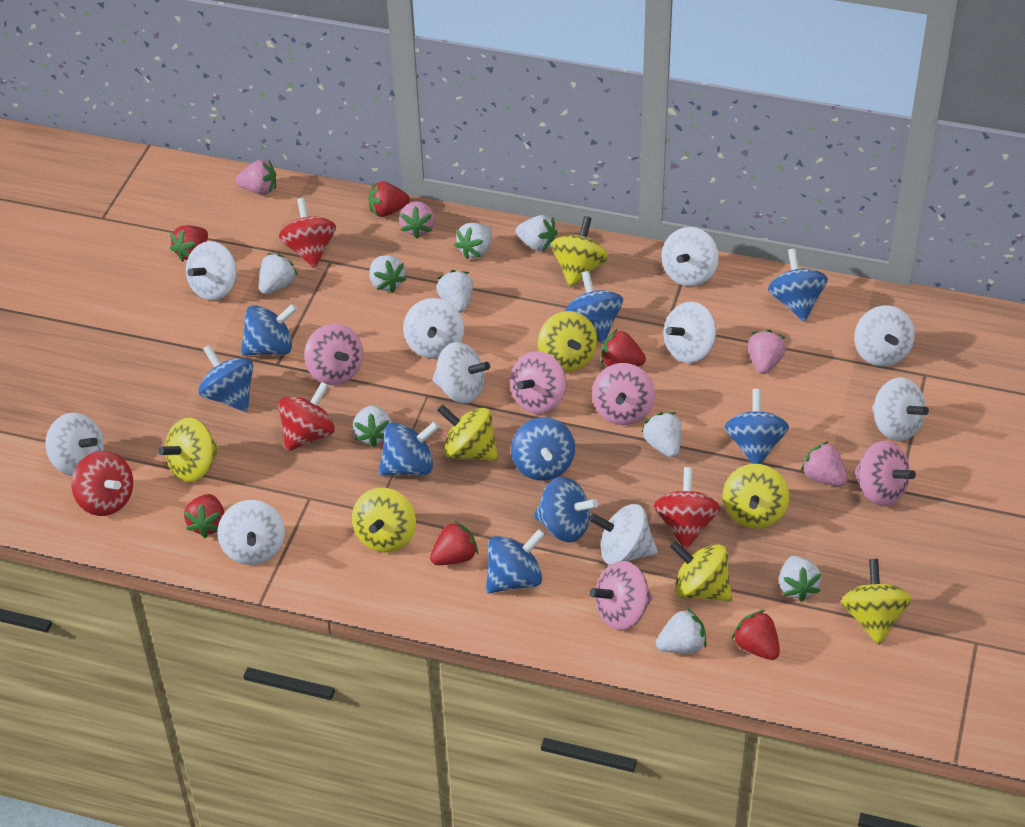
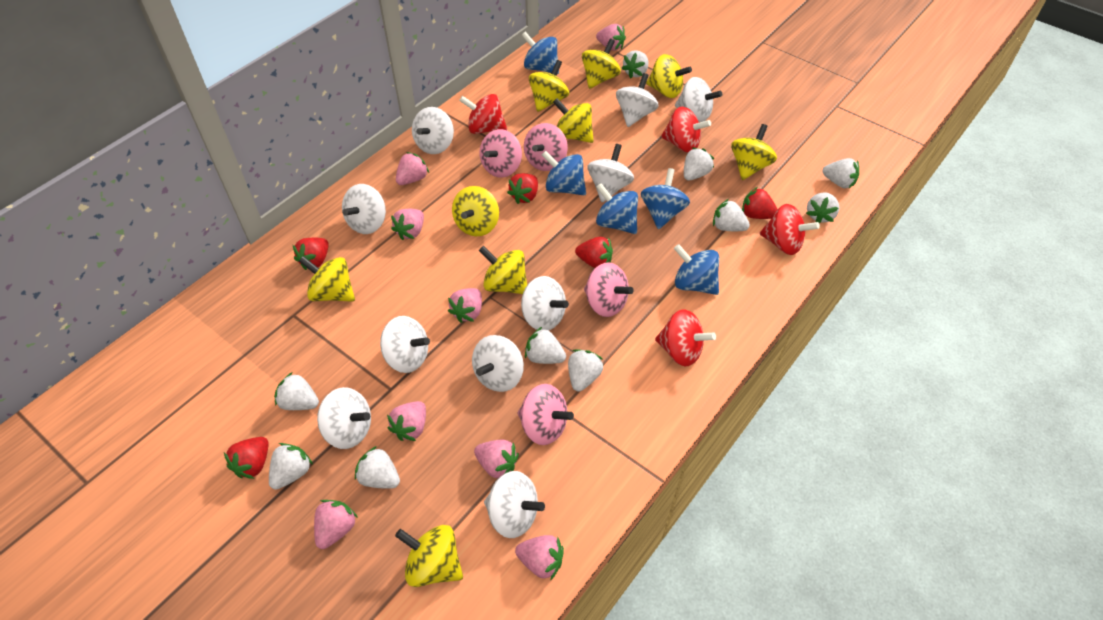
blue spinning top: [198,345,253,412] [241,304,297,356] [379,421,439,476] [486,529,545,593] [511,417,575,481] [534,477,598,542] [565,271,623,344] [724,389,789,464] [768,249,828,322] = 9 -> [522,32,559,74] [542,151,586,195] [596,183,638,234] [641,168,690,229] [674,244,719,295] = 5
pink spinning top: [304,324,363,385] [510,351,566,414] [589,561,653,630] [592,363,655,425] [854,441,916,506] = 5 -> [480,129,522,178] [517,384,574,445] [524,123,568,171] [584,262,634,317] = 4
pink strawberry: [236,159,276,195] [399,201,435,239] [748,330,786,374] [801,441,848,486] = 4 -> [314,500,358,549] [387,401,426,441] [391,209,424,240] [396,152,429,185] [448,288,482,323] [474,440,519,478] [515,535,564,581] [596,24,626,51] = 8
red strawberry: [170,225,208,262] [184,494,225,538] [368,181,410,217] [430,520,478,565] [601,329,646,367] [732,610,780,660] = 6 -> [224,437,269,479] [293,238,329,270] [507,173,538,204] [575,237,613,268] [742,187,778,219] = 5
white strawberry: [259,253,298,294] [353,405,392,447] [369,255,407,292] [436,270,473,313] [455,223,492,259] [516,215,558,251] [641,412,681,457] [656,608,707,653] [779,556,821,602] = 9 -> [269,443,313,490] [274,372,319,410] [355,446,400,489] [525,327,566,364] [568,349,603,391] [622,50,648,79] [684,147,714,180] [713,199,750,231] [806,192,840,223] [823,158,859,188] = 10
yellow spinning top: [158,418,219,482] [352,488,416,553] [437,404,498,461] [538,311,597,372] [551,216,608,287] [670,540,732,601] [723,464,789,528] [841,559,912,645] = 8 -> [299,256,355,302] [395,525,463,587] [452,186,499,236] [479,246,527,294] [529,60,569,112] [553,98,594,143] [582,39,621,89] [646,54,692,98] [731,124,777,180] = 9

